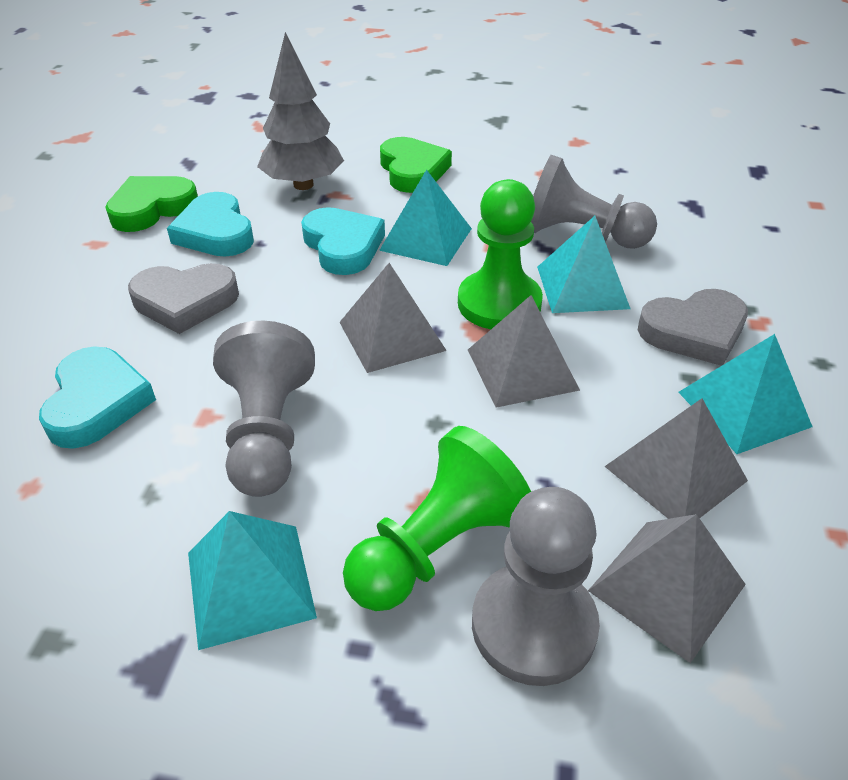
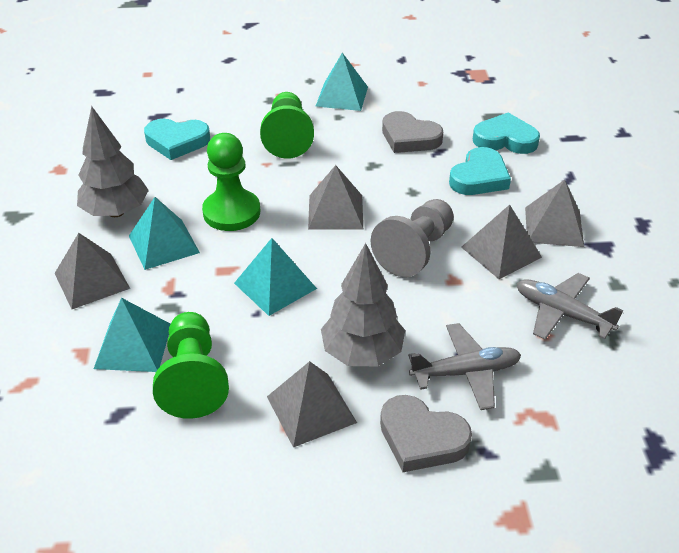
green heart: [105,176,198,232] [380,137,452,193] = 2 -> none = 0
green pawn: [343,426,531,611] [458,179,543,329] = 2 -> [153,312,229,419] [202,133,260,231] [260,92,314,159] = 3
grey pawn: [213,321,315,497] [472,487,600,686] [531,155,657,249] = 3 -> [370,199,454,277] = 1
grey plane: none = 0 -> [408,323,521,410] [517,273,624,340] = 2
grey pyramid: [340,263,447,373] [468,295,580,408] [588,514,746,663] [604,398,748,519] = 4 -> [55,233,130,309] [267,361,357,447] [308,165,363,230] [461,205,542,279] [525,180,584,247] = 5
grey tree: [257,32,344,190] = 1 -> [77,106,149,217] [321,243,405,367] = 2

